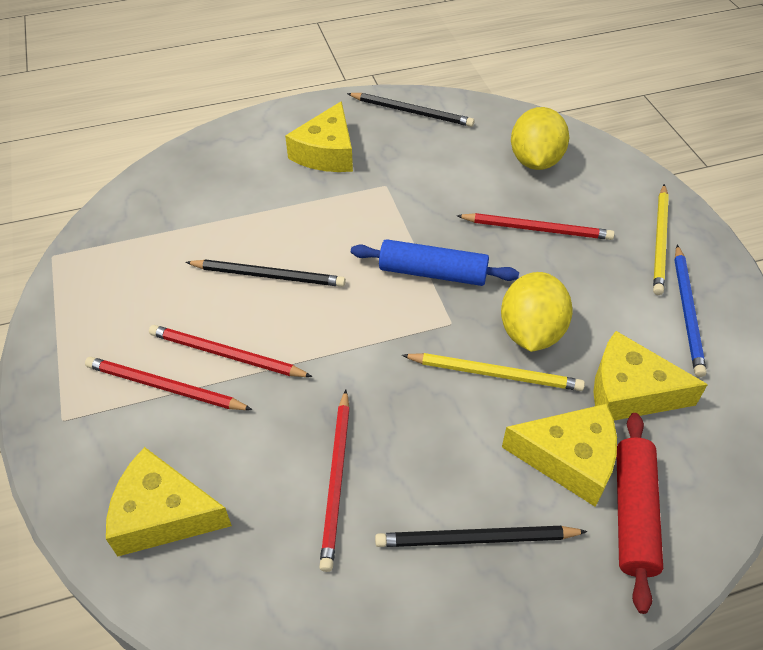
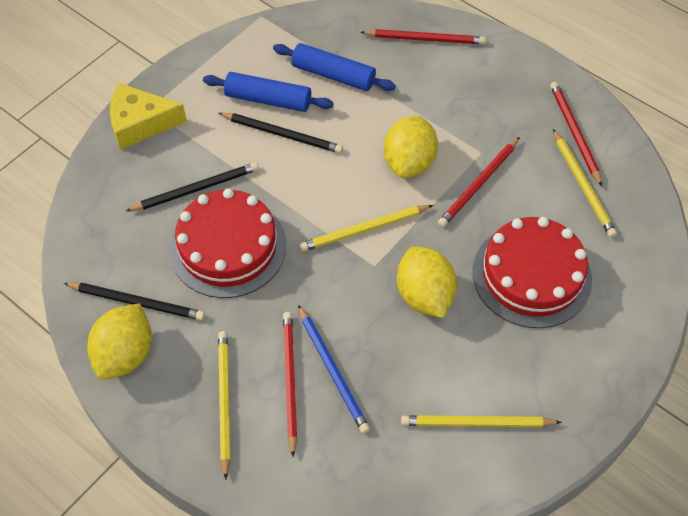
blue rolling pin: [351,239,519,286] = 1 -> [203,72,334,112] [273,43,396,91] = 2
red cake: none = 0 -> [169,188,286,298] [473,217,592,328] = 2
red rolling pin: [617,413,663,614] = 1 -> none = 0
yellow cheese: [106,447,232,557] [285,101,353,172] [502,404,617,507] [593,331,708,421] = 4 -> [110,83,187,149] = 1
yellow lemon: [501,272,573,352] [511,107,569,170] = 2 -> [87,303,152,380] [384,116,438,178] [397,246,457,318] = 3
yellow pencil: [402,353,585,391] [653,184,669,295] = 2 -> [218,331,231,479] [300,205,433,252] [401,415,562,427] [553,129,617,238] = 4

